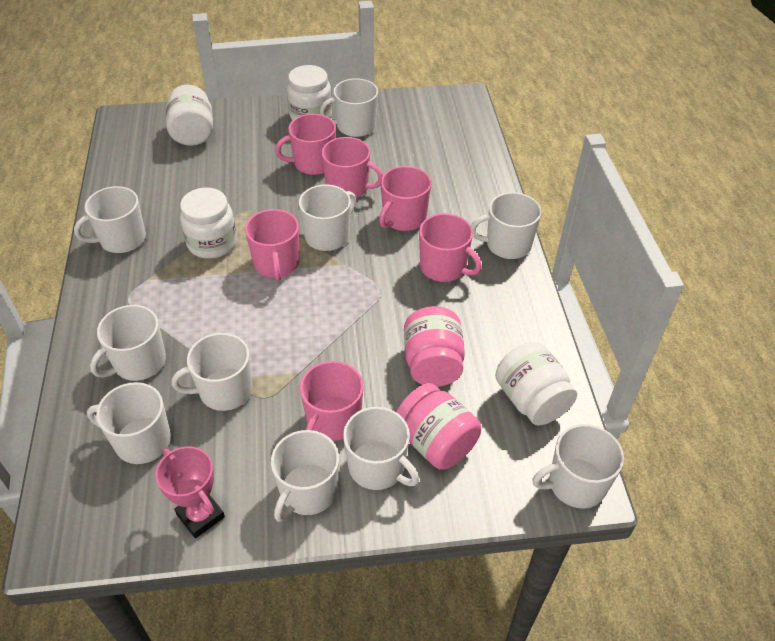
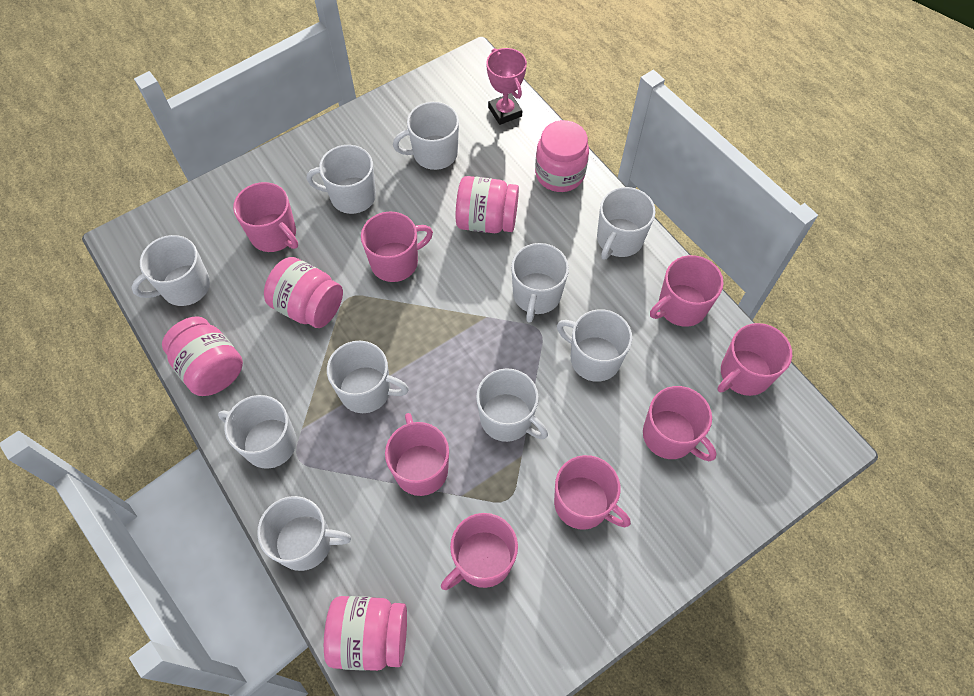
pink jar: [396,383,481,470] [404,306,465,387] = 2 -> [162,316,243,396] [264,257,343,328] [324,596,407,671] [456,176,519,233] [535,120,589,192] = 5
pink mug: [245,209,299,281] [275,114,336,175] [300,361,364,441] [321,137,383,199] [379,166,431,231] [419,213,482,282] = 6 -> [233,182,298,252] [361,211,433,282] [385,413,449,496] [441,513,518,590] [554,455,631,530] [643,386,716,461] [650,255,724,327] [717,323,792,396] = 8
white jar: [166,84,213,146] [180,188,237,259] [287,65,332,121] [495,342,577,426] = 4 -> none = 0

